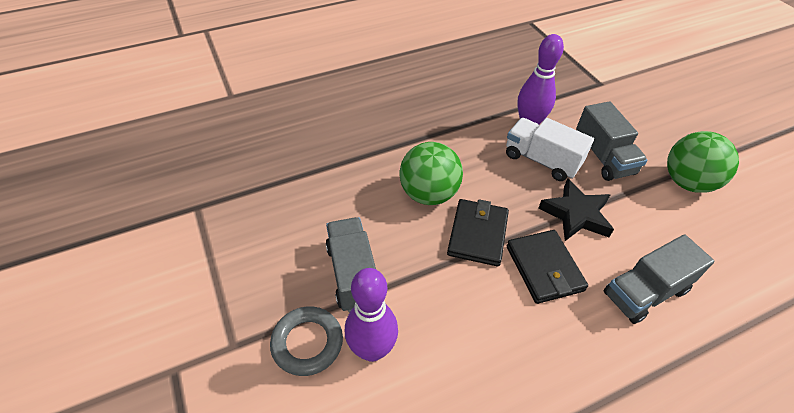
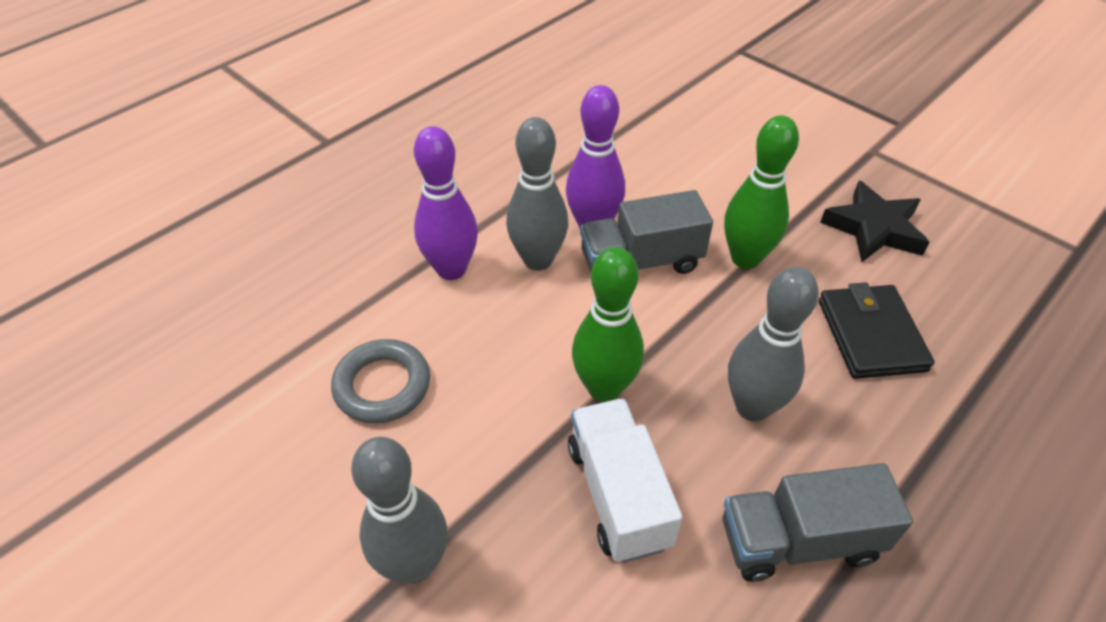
black wallet: [447,199,509,267] [507,230,588,304] = 2 -> [819,282,934,379] = 1
green ball: [399,142,463,205] [667,131,739,193] = 2 -> none = 0
green bowling pin: none = 0 -> [572,247,644,402] [724,115,799,269] = 2
grey bowling pin: none = 0 -> [351,437,448,584] [506,117,568,271] [728,267,819,421] = 3
grey truck: [326,217,376,312] [576,101,648,181] [603,234,715,324] = 3 -> [580,190,713,274] [723,463,913,582] = 2

